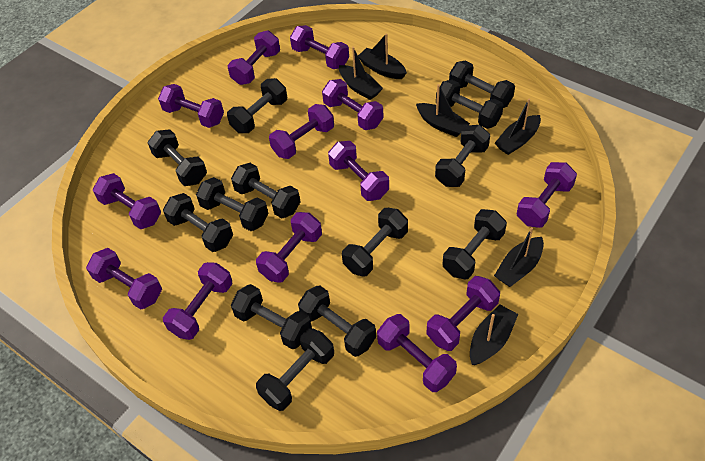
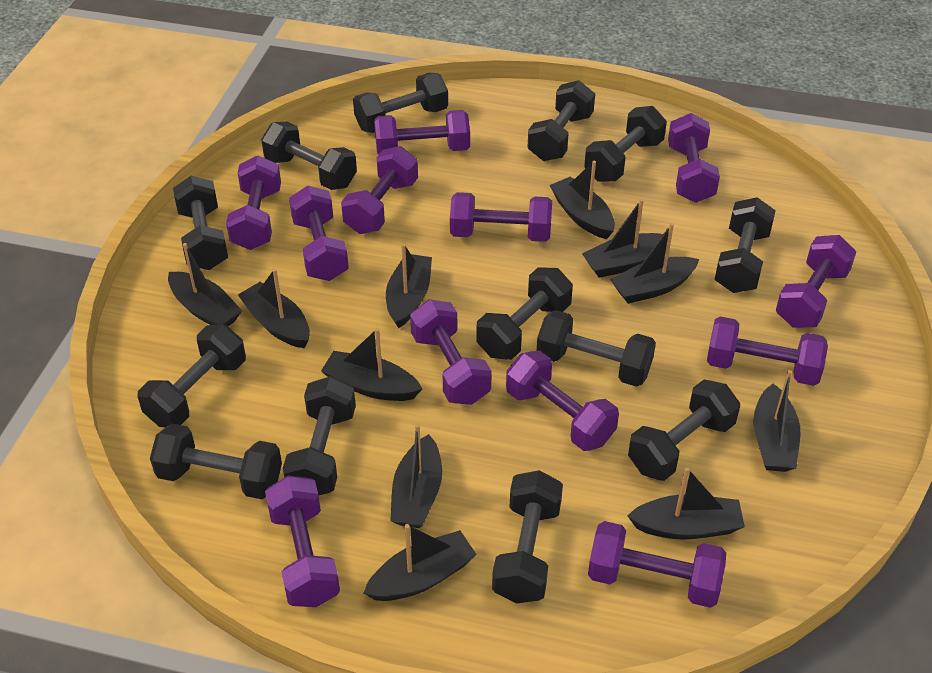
black boat: [339,47,383,100] [358,33,407,79] [416,84,470,137] [470,304,518,365] [494,227,544,287] [495,99,541,155] = 6 -> [168,243,242,326] [238,269,310,348] [321,328,422,401] [364,524,477,601] [386,244,432,328] [390,424,442,528] [550,161,615,239] [582,199,663,278] [610,223,699,304] [628,467,745,540] [753,370,800,472] = 11
purple dumbbell: [86,248,162,309] [93,173,161,229] [158,84,224,128] [163,262,233,340] [228,30,280,85] [256,212,322,283] [269,104,334,159] [290,25,349,69] [322,79,384,130] [328,141,389,201] [377,314,457,392] [426,276,500,351] [517,162,577,228] = 13 -> [226,155,281,250] [265,476,340,607] [289,186,349,281] [341,146,418,234] [374,110,470,155] [410,299,492,405] [450,192,552,242] [506,350,619,451] [588,521,726,608] [668,113,720,203] [707,317,828,386] [776,235,857,328] = 12

